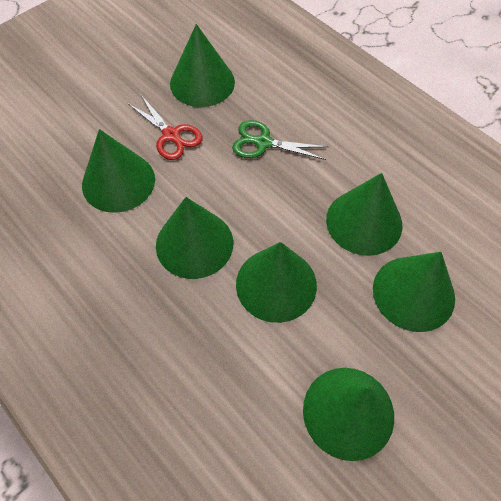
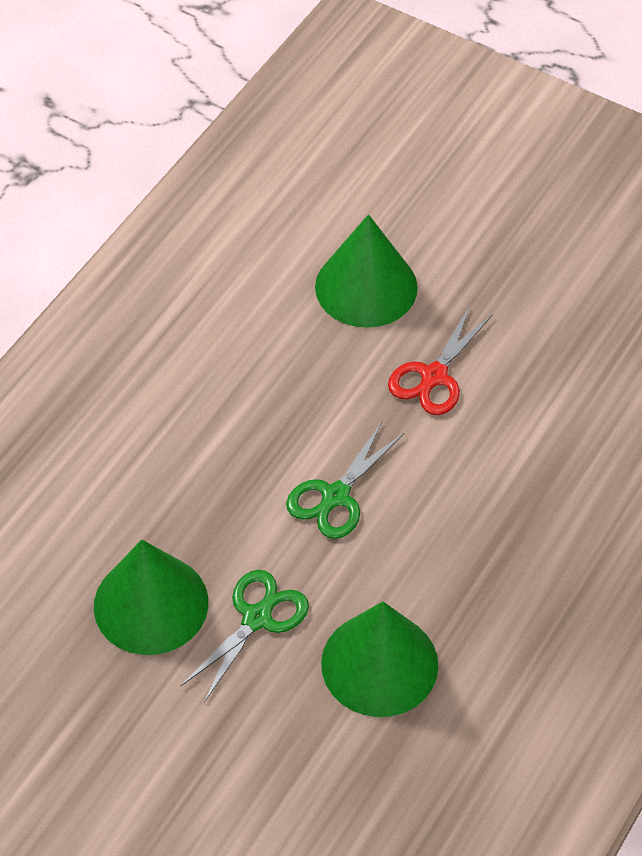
green cone: [82,129,155,213] [156,197,233,279] [170,24,235,107] [236,242,317,323] [303,368,394,461] [326,173,402,256] [373,252,455,332] = 7 -> [94,540,208,655] [315,214,418,328] [321,602,438,717] = 3
green scissors: [232,120,328,160] = 1 -> [181,570,309,702] [286,422,404,539] = 2

